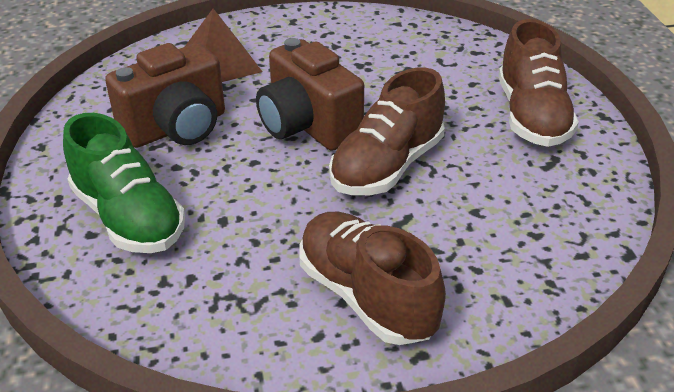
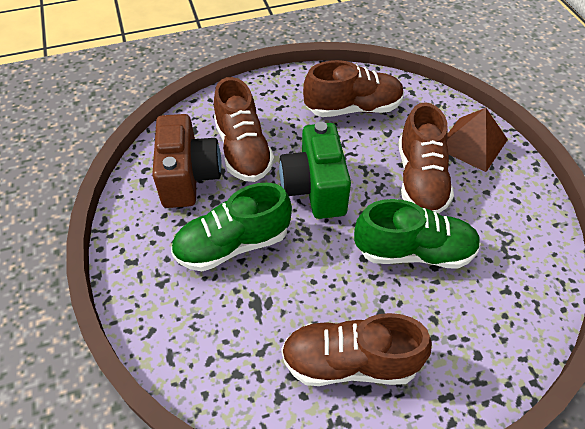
brown camera: [105,43,225,148] [256,38,364,151] = 2 -> [152,114,221,208] = 1
brown shoe: [299,212,446,345] [329,68,445,195] [498,19,579,147] = 3 -> [214,77,274,182] [281,313,432,386] [303,60,404,117] [399,103,454,214] = 4
green camera: none = 0 -> [279,122,351,219] = 1
green shoe: [63,113,185,253] = 1 -> [171,183,292,271] [354,199,481,269] = 2

